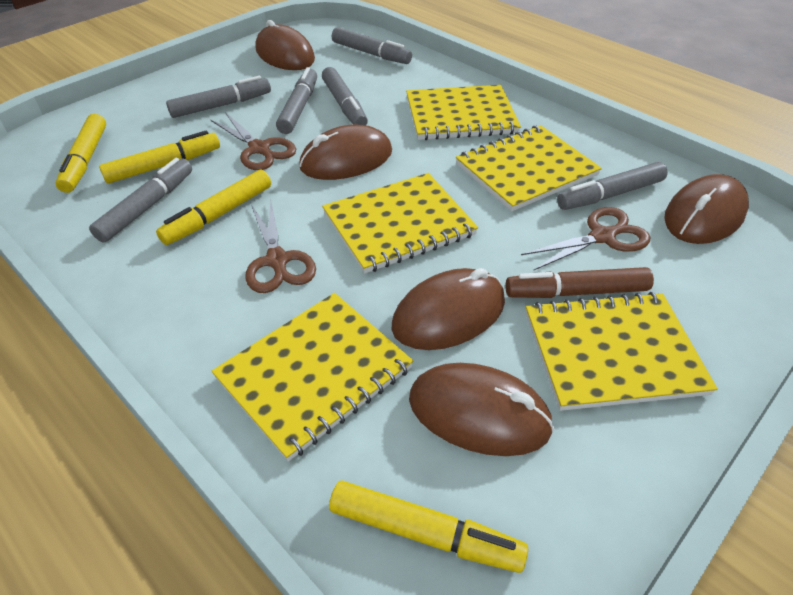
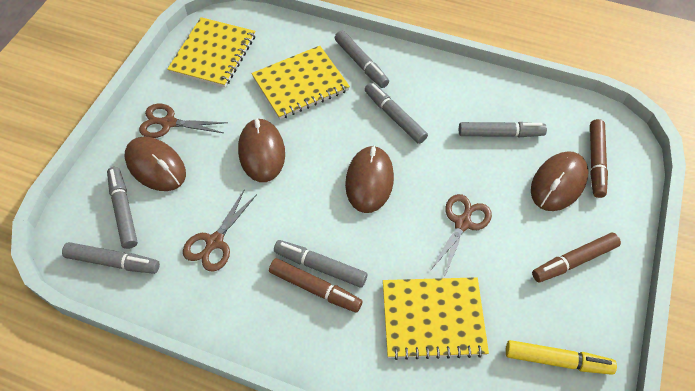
brown marker: [505,267,654,298] = 1 -> [269,258,363,313] [532,233,621,282] [590,119,608,198] = 3
brown mouse: [255,20,315,70] [299,125,392,180] [392,268,505,350] [409,363,554,456] [664,174,749,244] = 5 -> [125,137,186,191] [238,118,285,182] [345,145,394,213] [531,151,588,211] = 4
yellow marker: [55,114,106,193] [99,130,220,184] [156,170,271,245] [329,481,528,573] = 4 -> [506,340,617,375] = 1
yellow notebook: [212,293,413,461] [322,173,478,274] [406,85,521,140] [456,125,602,211] [525,292,718,411] = 5 -> [167,17,255,88] [251,46,350,119] [383,277,489,360] = 3

